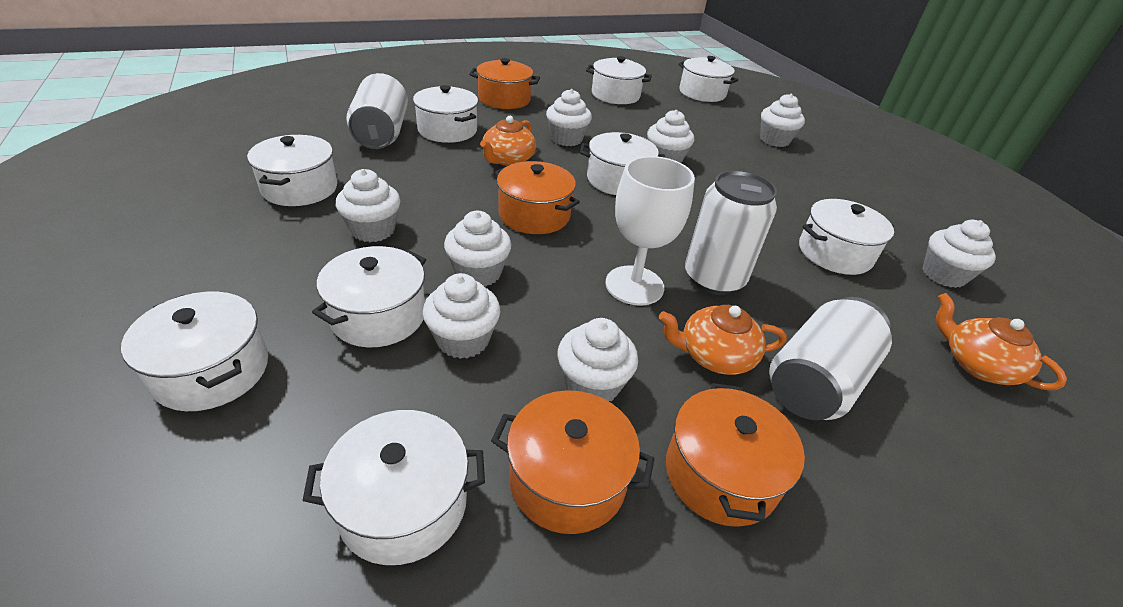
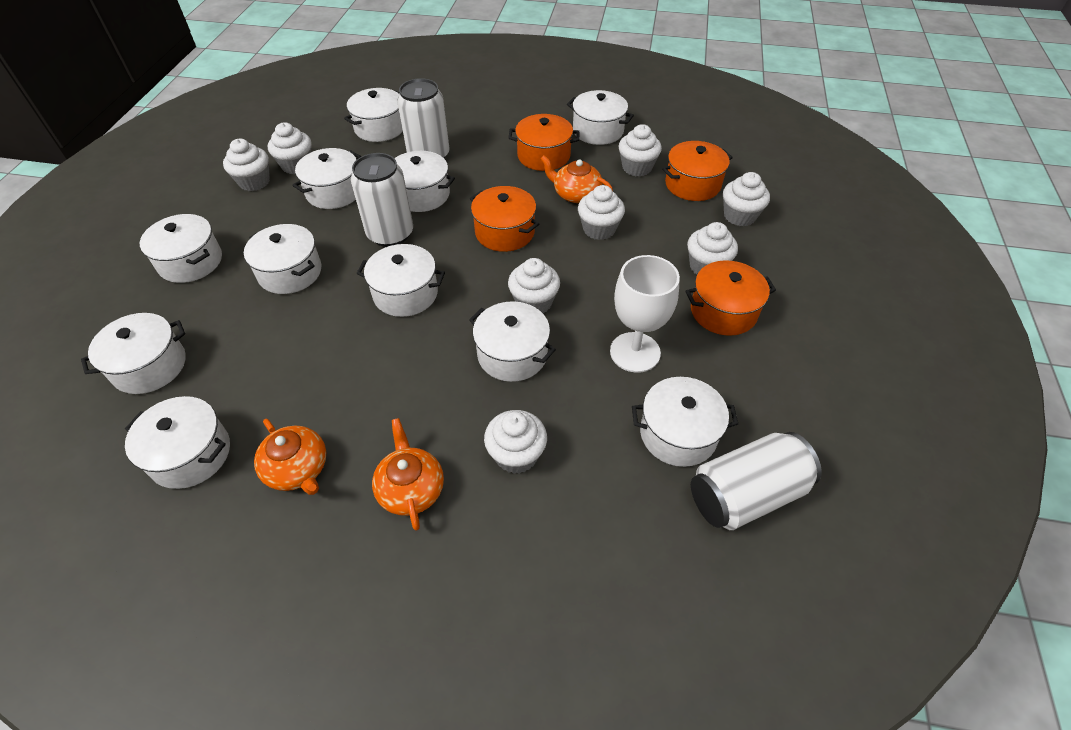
white pot: [121,292,268,411] [247,135,337,206] [302,410,485,565] [312,246,426,347] [413,85,478,143] [580,132,665,195] [586,56,652,104] [678,56,738,102] [799,199,894,275] = 9 -> [81,313,186,394] [125,396,230,489] [140,214,222,283] [244,224,321,294] [293,148,361,209] [344,88,403,142] [357,244,445,317] [394,151,455,212] [469,301,556,382] [567,90,634,145] [632,377,738,467] = 11

